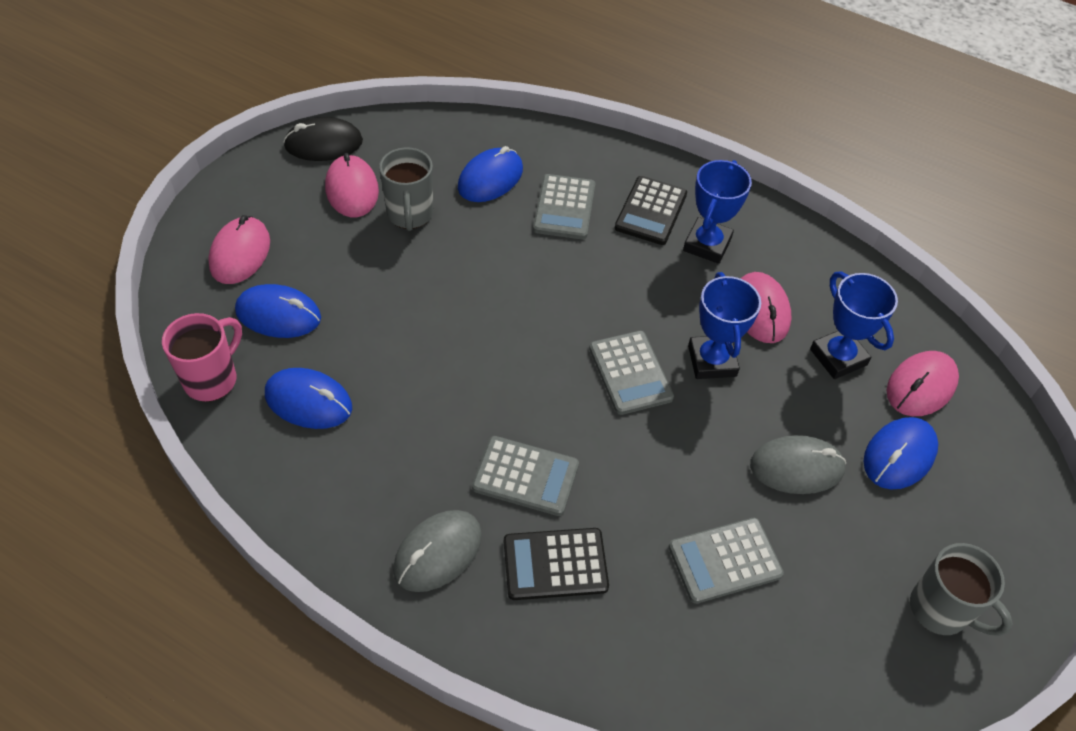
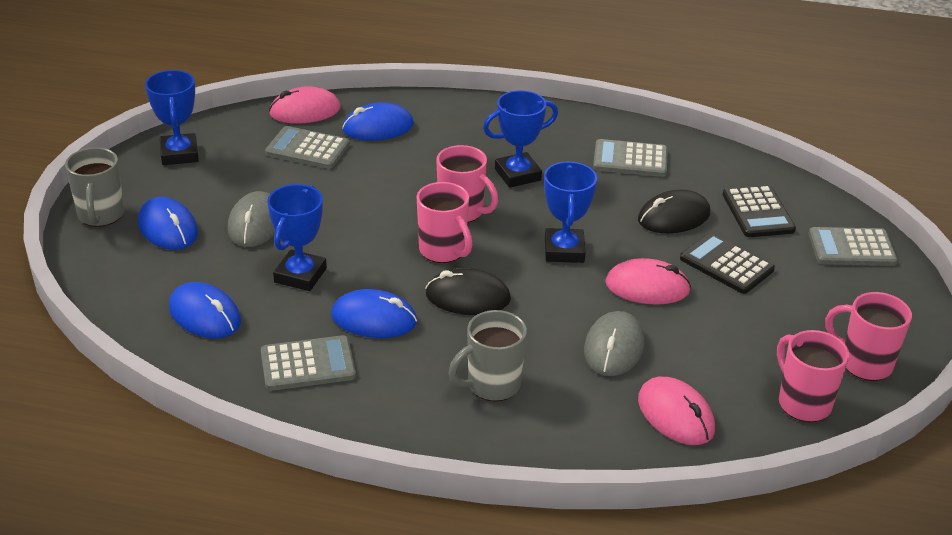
black mouse: [283,117,363,161] = 1 -> [425,268,511,315] [638,190,710,233] = 2
blue trophy: [683,160,752,264] [688,272,761,379] [810,271,898,379] = 3 -> [145,70,199,165] [267,184,327,291] [483,90,558,188] [544,161,597,263] = 4
pink mouse: [208,215,270,284] [325,153,379,217] [740,272,791,343] [887,351,959,416] = 4 -> [269,86,340,124] [605,258,691,305] [638,377,715,445] = 3
pink mug: [162,313,242,402] = 1 -> [417,182,472,263] [436,145,498,223] [777,330,849,422] [825,292,912,381] = 4

